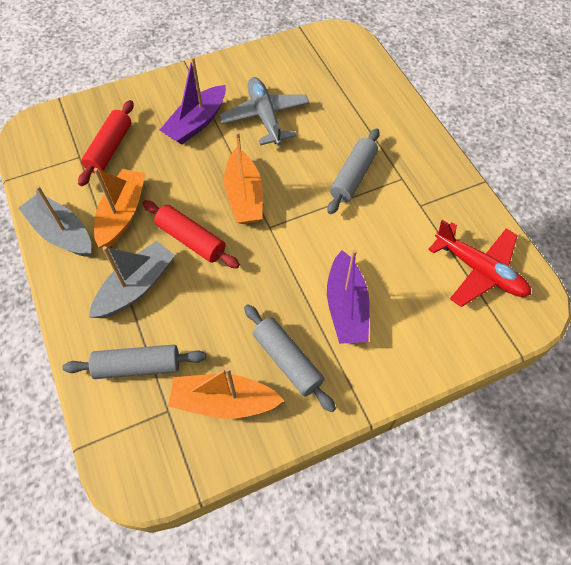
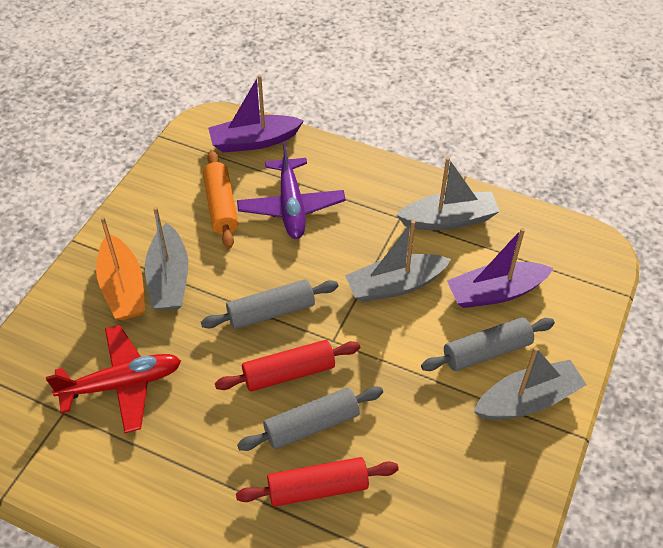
grey boat: [18,186,91,257] [89,241,175,318] = 2 -> [145,207,188,311] [345,220,451,302] [396,157,500,230] [474,347,587,420] = 4
grey plane: [219,77,310,145] = 1 -> none = 0
orange boat: [94,168,146,249] [168,367,285,419] [224,132,263,224] = 3 -> [96,217,145,320] = 1
orange rolling pin: none = 0 -> [203,151,238,249] = 1
purple plane: none = 0 -> [237,141,346,239] = 1

